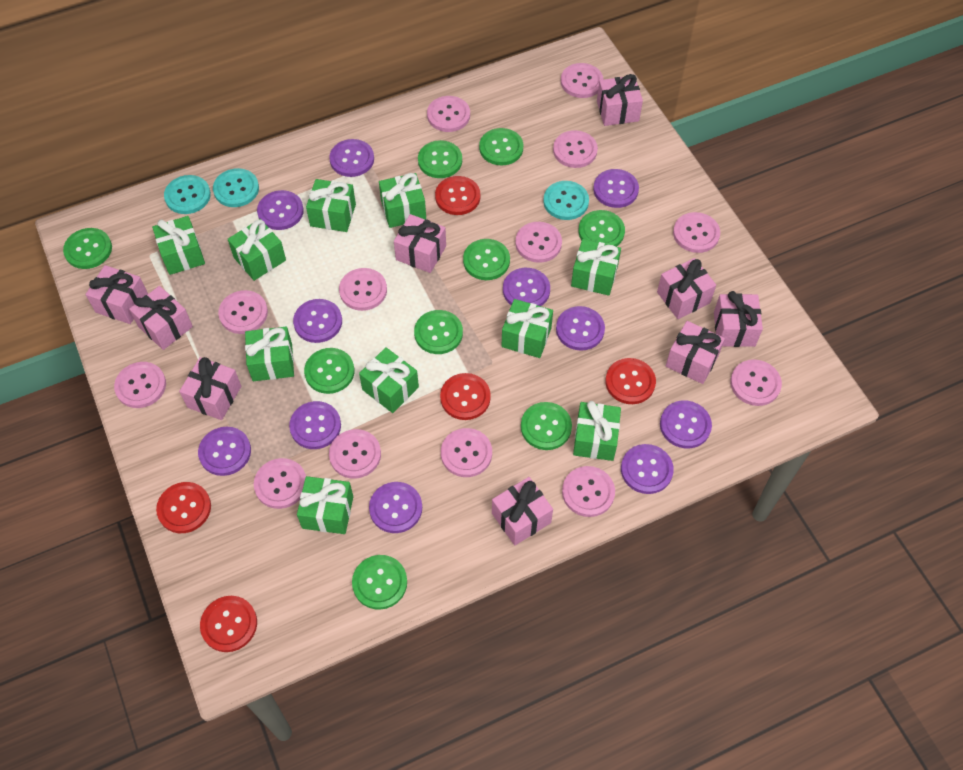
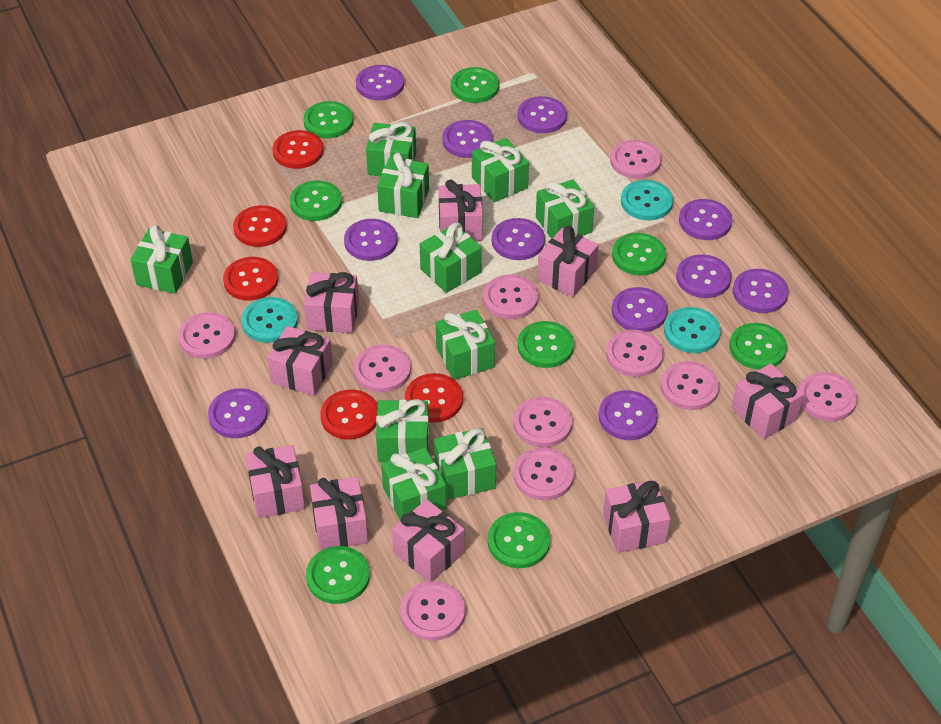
green button: [63,228,112,269] [304,348,354,394] [352,555,407,610] [414,310,463,354] [418,140,462,178] [463,239,510,280] [479,128,523,165] [521,402,572,450] [579,210,625,247] = 9 -> [290,180,342,221] [303,101,353,138] [306,546,370,604] [451,67,499,103] [488,512,550,568] [518,321,574,368] [612,233,666,276] [729,323,787,370] = 8
pink button: [114,362,166,408] [218,290,268,334] [254,458,306,509] [329,429,381,478] [339,268,387,311] [427,96,470,132] [441,428,492,477] [515,222,562,263] [553,130,598,168] [561,63,604,98] [562,466,615,517] [673,212,720,253] [730,359,782,406] = 13 -> [178,312,235,359] [353,345,411,393] [400,581,465,641] [483,275,538,319] [513,397,572,447] [513,447,574,500] [606,330,664,377] [610,140,661,179] [661,361,719,410] [799,372,857,421] = 10

